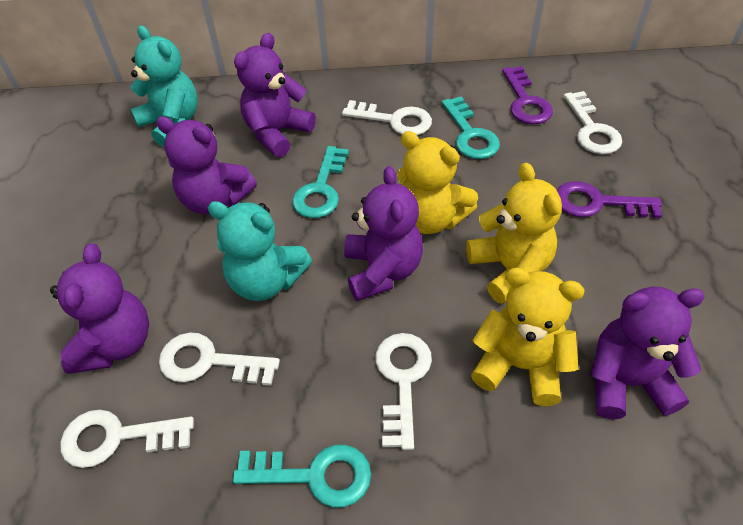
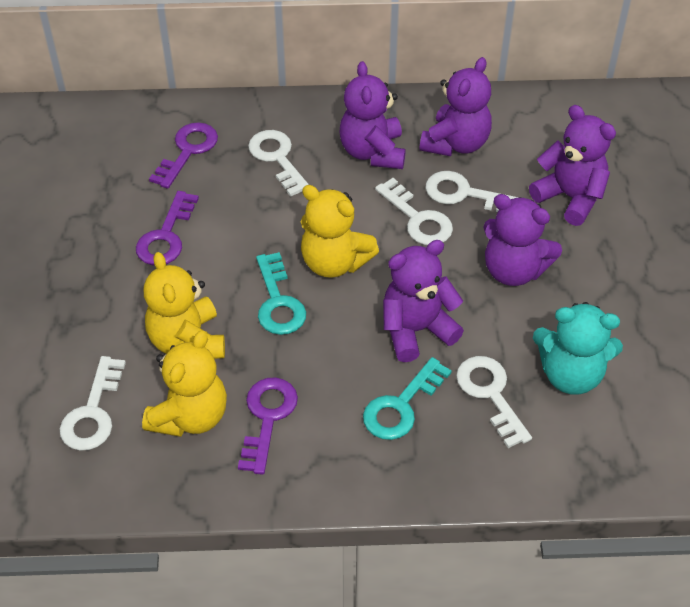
purple key: [502,66,553,124] [557,181,662,218] = 2 -> [136,191,199,266] [149,122,218,189] [238,377,298,475] = 3
turquoise key: [233,445,371,507] [292,146,349,218] [442,96,500,159] = 3 -> [256,252,306,335] [363,357,452,440] = 2
turquoise teddy bear: [131,25,198,147] [208,201,312,301] = 2 -> [533,302,623,395] = 1

